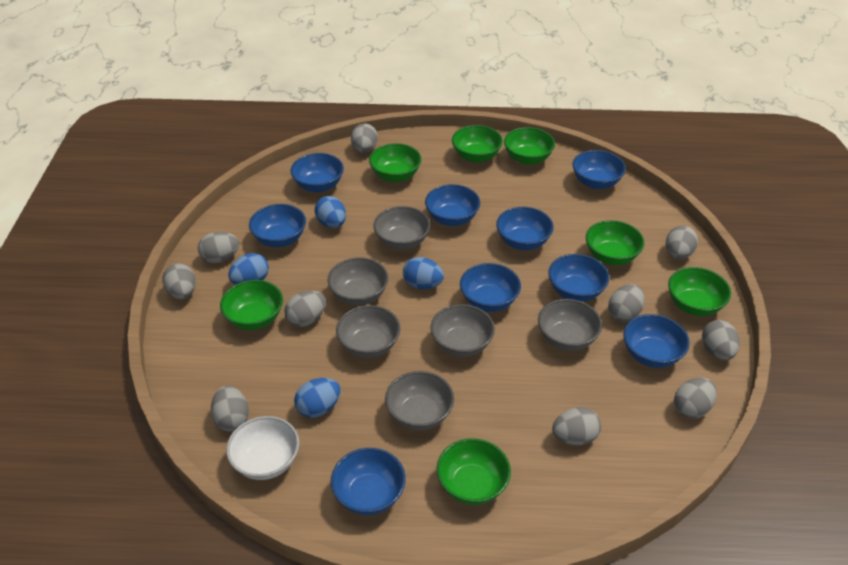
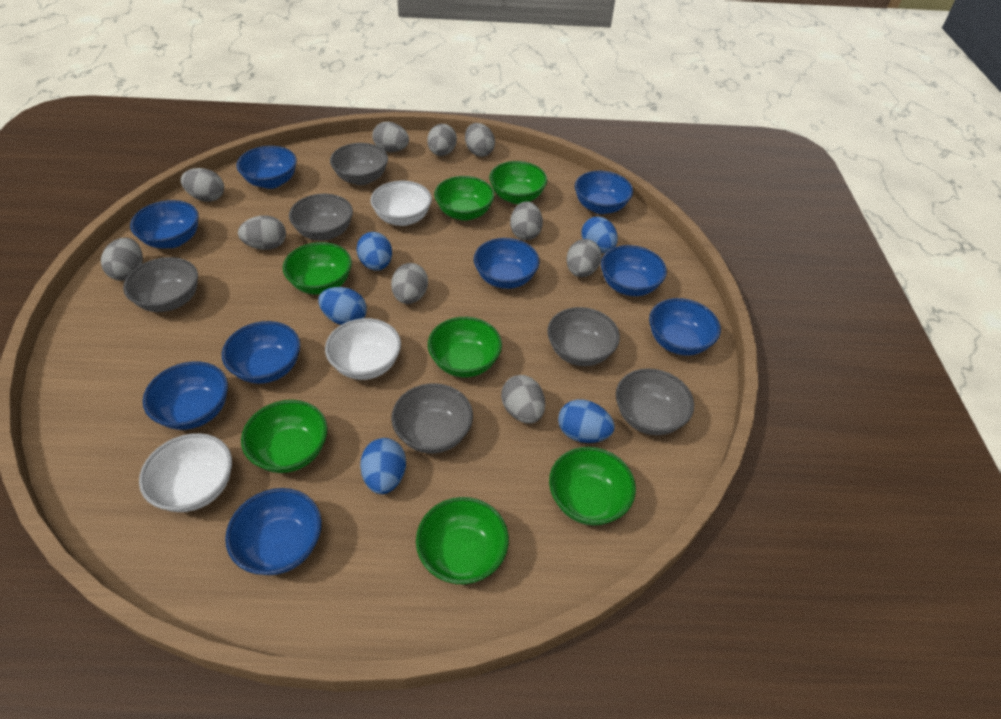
blue egg: [228,253,269,285] [294,378,341,418] [315,196,346,228] [403,257,444,289] = 4 -> [318,287,367,325] [357,232,392,271] [360,438,406,494] [558,399,615,443] [581,217,618,253] = 5
white bowl: [226,416,299,480] = 1 -> [139,433,232,512] [325,318,401,380] [370,181,432,226] = 3

